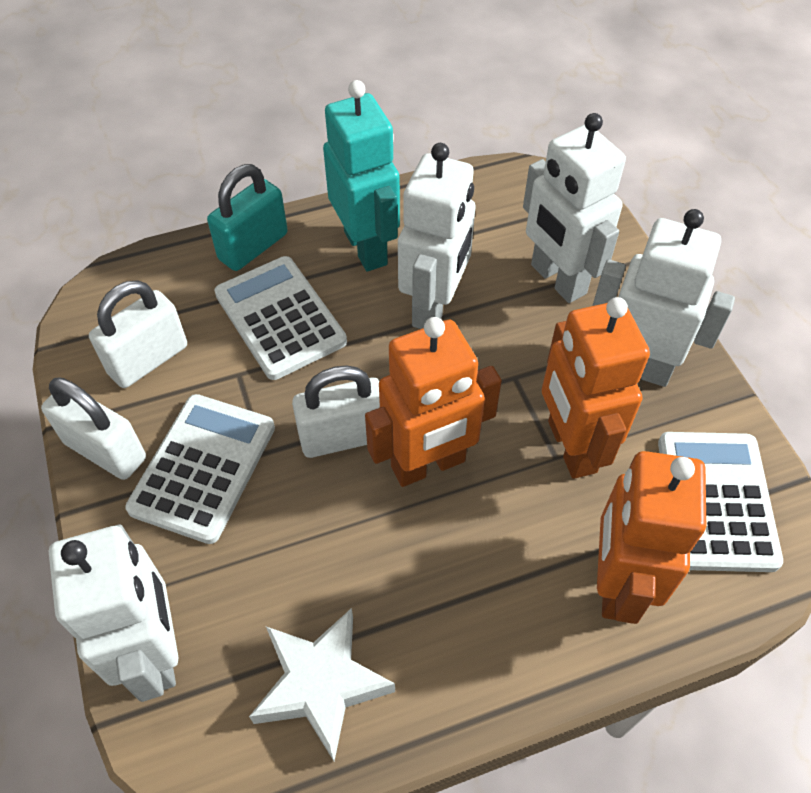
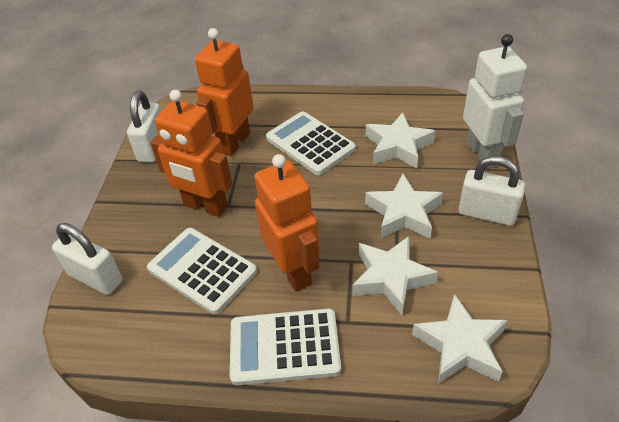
turquoise padlock: [207,164,288,271] = 1 -> none = 0
turquoise robot: [323,80,400,271] = 1 -> none = 0
white robot: [49,524,179,702] [398,143,475,329] [523,113,626,303] [592,209,735,387] = 4 -> [463,34,527,169] = 1
white star: [249,608,395,761] = 1 -> [352,236,438,315] [365,174,443,238] [366,112,435,169] [412,294,508,384] = 4

